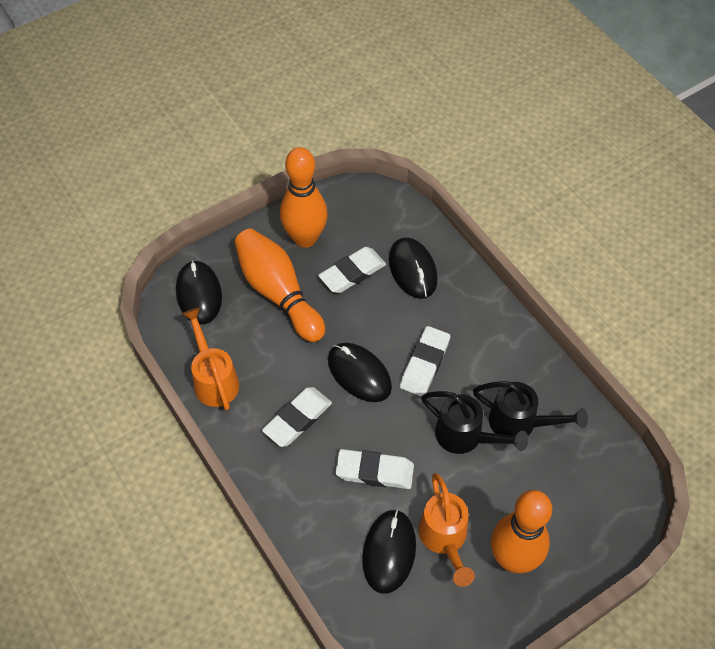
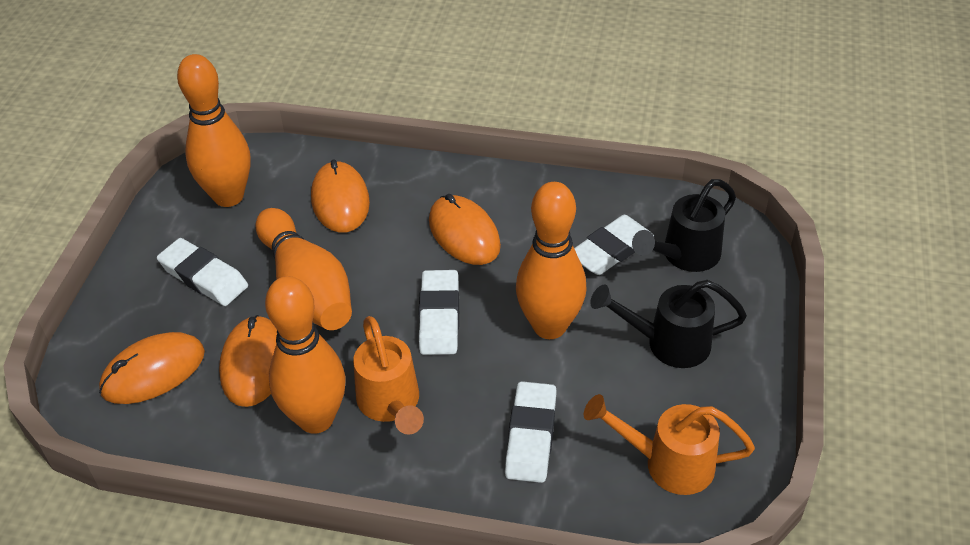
black mouse: [176,260,222,324] [328,343,392,402] [362,509,416,594] [389,238,438,299] = 4 -> none = 0
orange bowling pin: [234,228,325,342] [280,147,328,248] [491,490,552,573] = 3 -> [177,54,251,207] [256,208,352,330] [265,276,346,434] [516,182,587,339] = 4
orange mouse: none = 0 -> [99,332,205,404] [219,315,277,407] [311,159,370,233] [429,194,501,265] = 4

